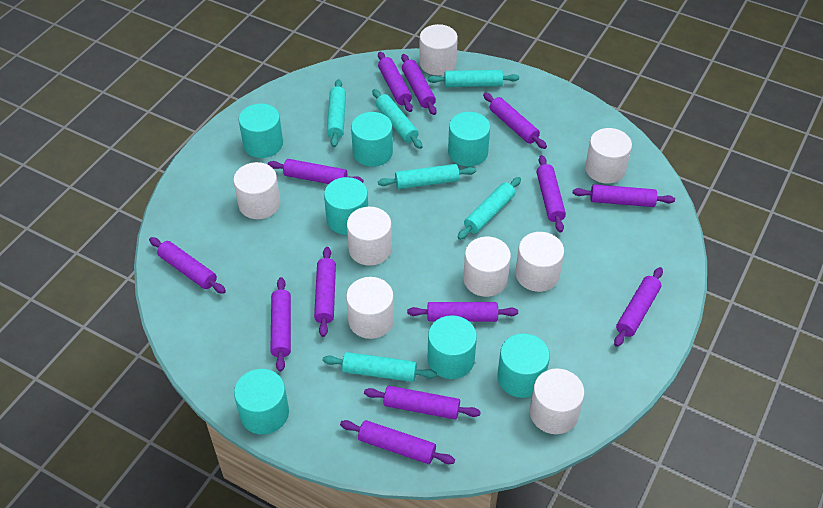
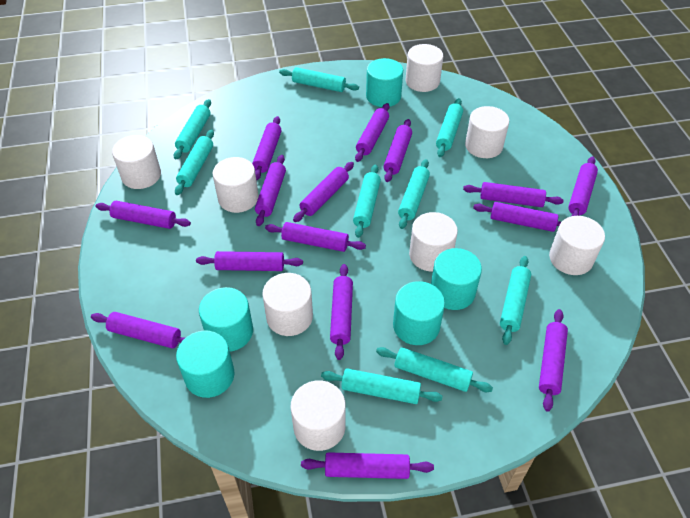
purple rolling pin: [149,237,226,294] [268,159,364,184] [270,277,291,372] [314,247,336,337] [340,420,455,464] [364,386,481,419] [378,51,413,112] [401,54,436,115] [407,302,518,322] [483,93,547,149] [537,155,566,233] [573,184,675,207] [614,267,663,347] = 13 -> [91,312,185,348] [96,201,191,229] [196,251,303,271] [252,116,281,181] [255,155,286,226] [265,222,366,252] [293,162,354,222] [301,452,434,479] [330,264,353,360] [355,103,389,162] [383,119,412,182] [463,182,564,207] [473,202,561,232] [539,309,568,411] [568,157,598,216] = 15
turquoise cylinder: [234,369,289,435] [239,104,283,158] [324,177,368,235] [351,112,393,167] [428,315,477,379] [448,112,490,167] [497,333,550,398] = 7 -> [176,331,235,398] [199,287,253,352] [366,58,403,107] [393,281,445,345] [431,248,482,310] = 5
turquoise rolling pin: [323,352,437,382] [327,79,346,147] [372,89,422,149] [378,164,476,189] [428,70,519,87] [458,177,521,240] = 6 -> [174,99,211,160] [175,130,214,195] [279,67,359,92] [321,368,443,404] [353,164,381,238] [376,347,493,392] [398,159,430,229] [436,98,463,157] [500,256,531,345] = 9

